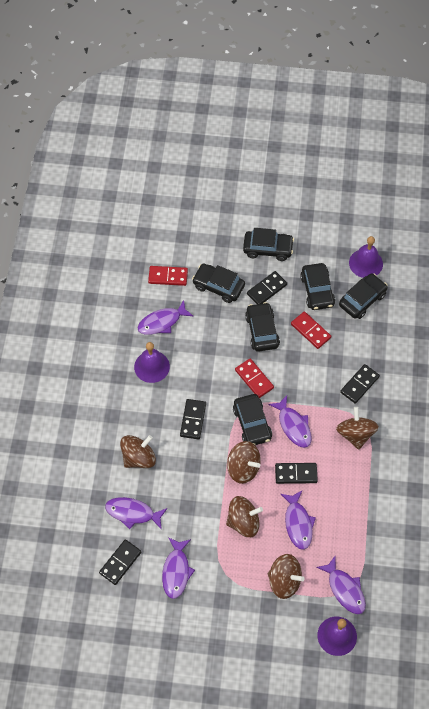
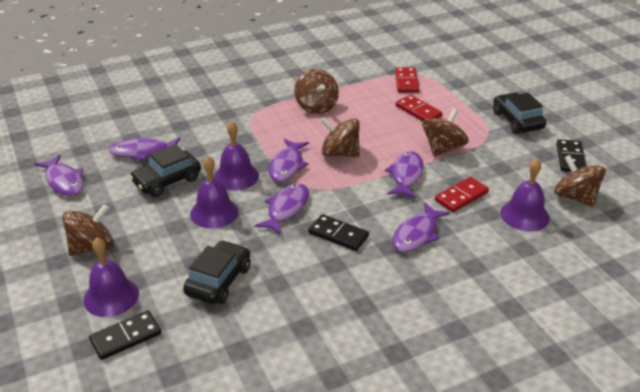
black car: [192,263,245,303] [233,394,272,445] [243,228,294,261] [245,302,280,352] [300,263,335,310] [339,273,388,319] = 6 -> [129,144,201,197] [183,240,251,304] [493,92,546,134] = 3
black domino: [99,539,141,585] [180,399,206,439] [247,271,287,304] [275,463,318,484] [340,364,380,404] = 5 -> [89,310,161,360] [308,214,369,251] [556,139,586,172] = 3
purple bell: [134,342,170,383] [317,616,357,656] [349,236,383,278] = 3 -> [83,237,139,317] [190,156,238,229] [214,121,259,191] [500,159,550,231] = 4

